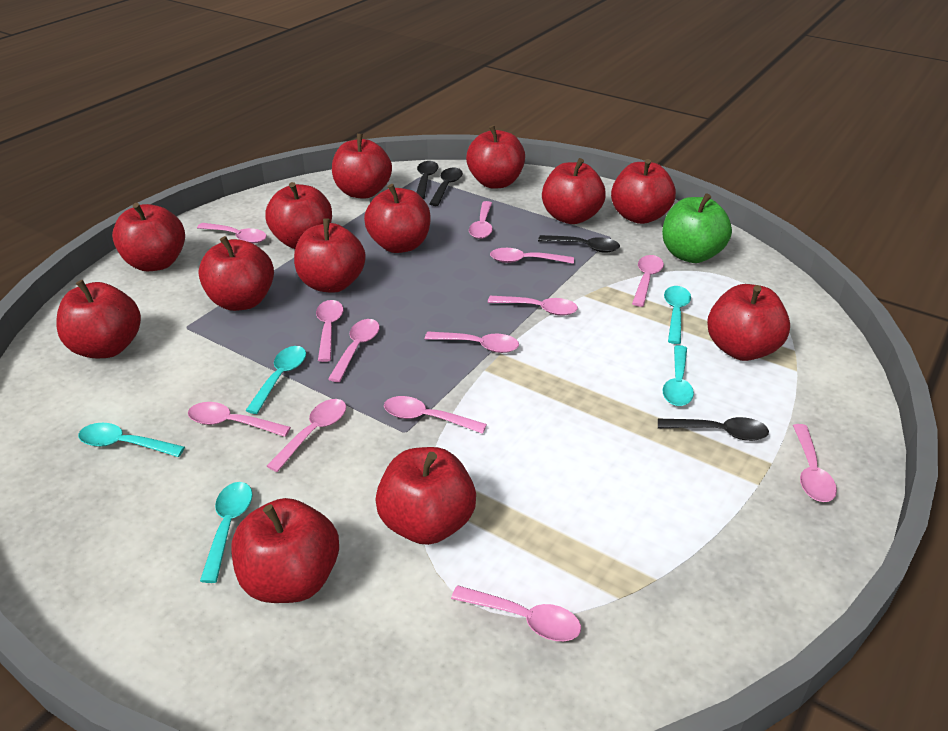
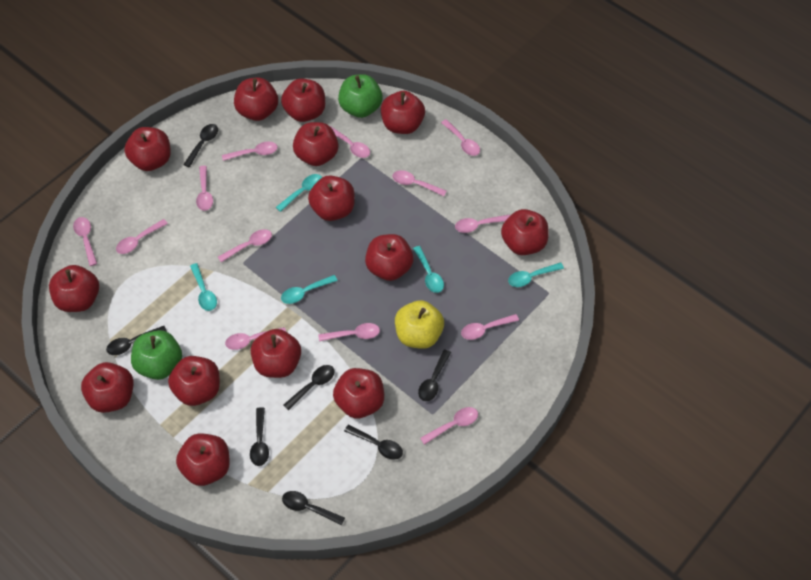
black spoon: [416,161,438,199] [429,167,463,206] [538,235,620,253] [658,417,769,441] = 4 -> [106,326,167,355] [183,124,218,167] [250,407,269,466] [282,491,345,526] [284,365,335,410] [344,425,403,460] [418,349,451,401] = 7
green apple: [662,193,732,263] = 1 -> [131,330,182,380] [338,74,383,118] = 2
red apple: [56,280,141,358] [112,203,185,271] [198,236,274,311] [231,498,339,603] [265,182,332,249] [294,218,366,293] [332,134,392,199] [364,184,431,253] [376,447,476,545] [466,125,525,188] [542,158,606,224] [611,159,676,224] [707,284,790,361] = 13 -> [49,265,99,312] [81,362,134,413] [124,127,171,171] [168,356,220,406] [176,433,230,486] [234,77,278,121] [251,329,301,378] [281,78,325,122] [293,122,338,166] [308,175,355,221] [333,368,384,418] [365,234,413,281] [381,91,425,134] [501,209,548,255] = 14
yellow apple: none = 0 -> [395,300,444,349] = 1

